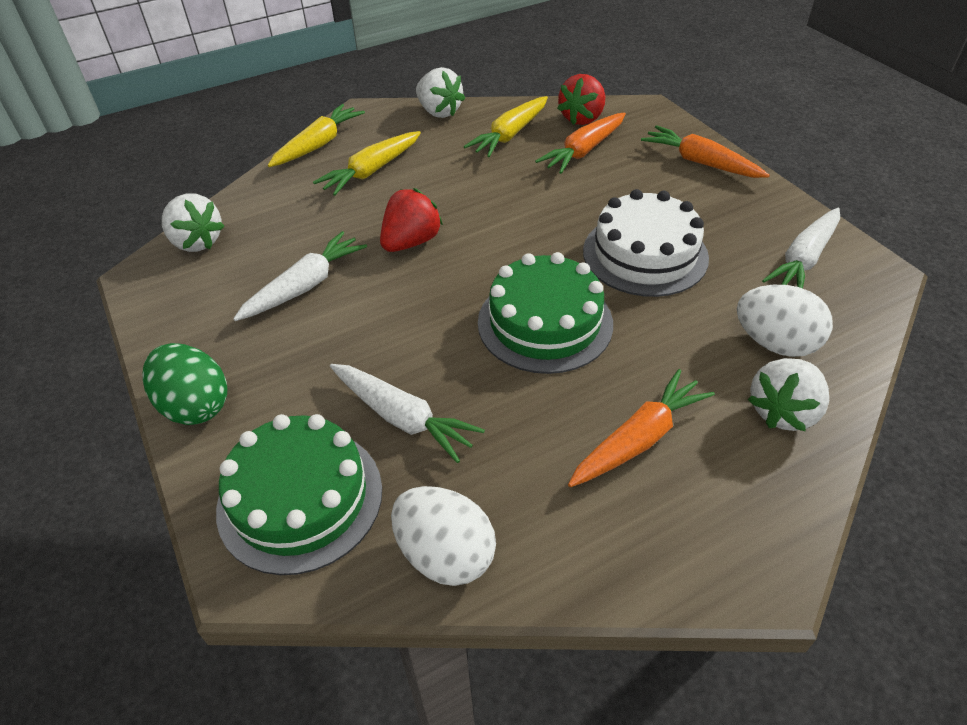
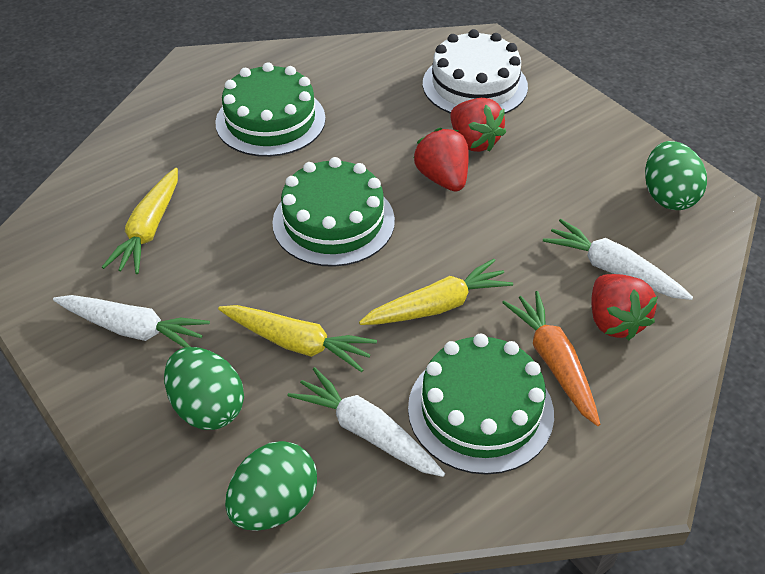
green cake: [216,414,382,575] [478,252,613,374] = 2 -> [215,62,326,157] [272,157,395,267] [408,334,554,475] = 3
green egg: [142,343,227,425] = 1 -> [164,347,244,430] [225,441,317,531] [645,141,707,210] = 3
orange carrot: [535,113,626,174] [568,369,715,487] [641,125,770,178] = 3 -> [502,291,601,426] = 1
red strawberry: [380,188,443,252] [557,74,605,125] = 2 -> [414,128,469,192] [451,98,506,152] [591,274,658,340] = 3
white egg: [391,486,496,586] [737,285,833,357] = 2 -> none = 0
white strawberry: [162,193,224,252] [416,67,465,118] [748,358,829,431] = 3 -> none = 0

